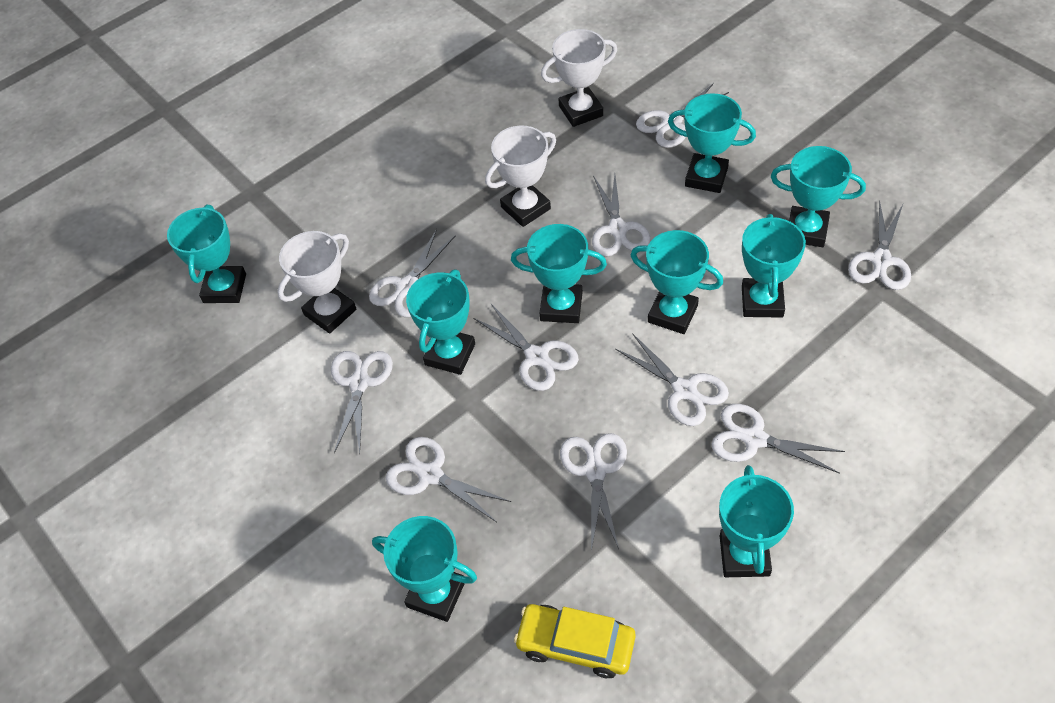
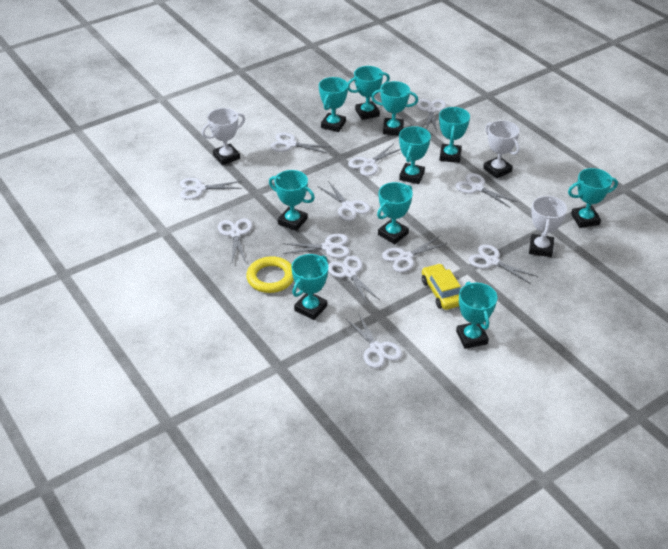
turquoise trophy: [167,205,246,303] [372,516,477,622] [406,270,475,375] [511,224,607,323] [631,230,723,334] [668,93,756,193] [719,465,794,577] [742,214,806,318] [771,146,866,247] = 9 -> [269,170,315,231] [291,254,328,320] [319,77,348,132] [348,66,390,120] [371,81,418,135] [377,182,413,244] [399,126,431,184] [439,107,470,163] [456,282,497,349] [568,168,618,228] = 10
white scissors: [331,351,393,454] [369,229,456,317] [386,437,511,522] [473,304,579,391] [560,433,627,552] [592,175,651,257] [615,333,729,426] [636,83,729,148] [711,404,845,474] [848,200,911,290] = 10 -> [180,178,242,200] [218,218,252,263] [270,132,331,153] [282,234,350,258] [319,181,370,221] [328,256,380,304] [345,312,402,368] [348,144,401,176] [382,236,447,272] [417,99,446,131] [456,173,517,208] [469,244,537,284] = 12
yellow ring: none = 0 -> [246,256,294,293] = 1

